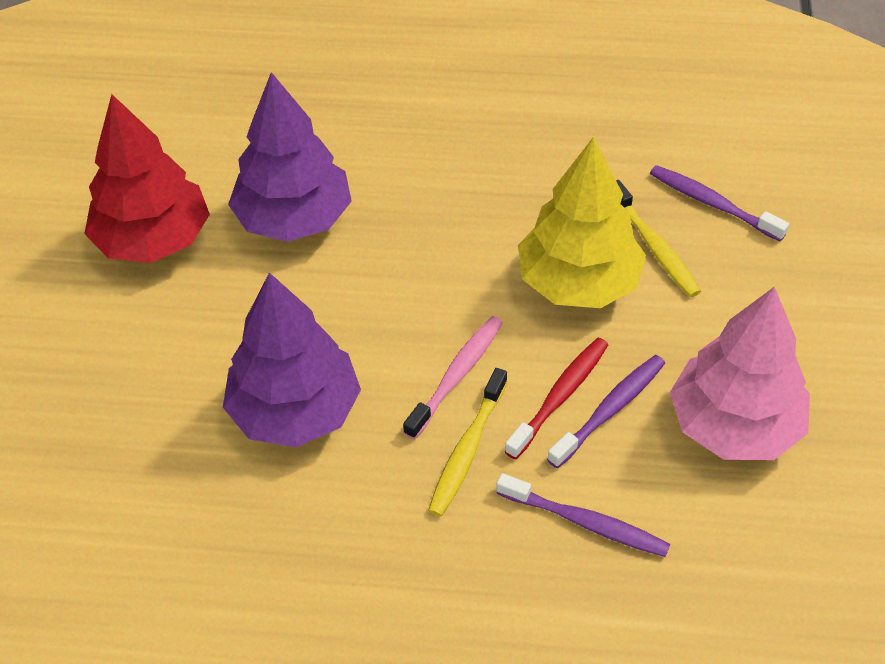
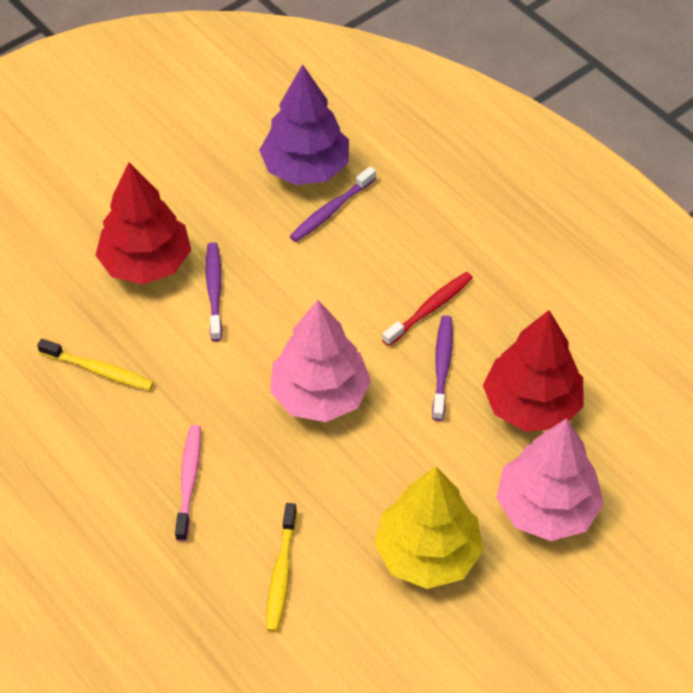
pink tree: [670,286,810,460] = 1 -> [270,300,371,422] [497,418,604,541] = 2
purple tree: [223,273,361,447] [228,72,352,242] = 2 -> [259,64,349,185] = 1
red tree: [84,94,210,263] = 1 -> [95,163,191,285] [483,310,584,432] = 2

